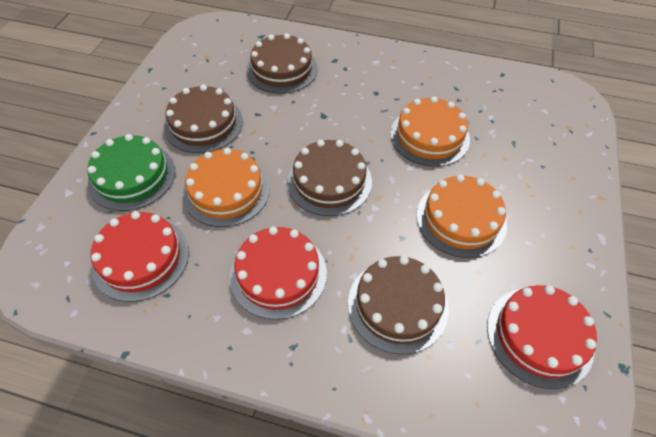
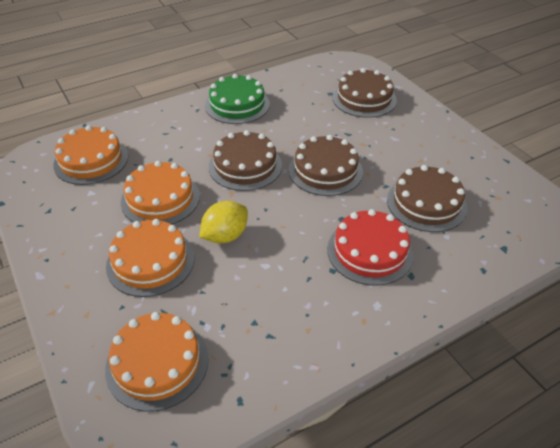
orange cake: [183,148,270,227] [390,97,470,167] [416,175,507,258] = 3 -> [53,125,128,185] [105,312,209,412] [106,219,195,297] [121,161,200,224] = 4
red cake: [91,211,189,302] [230,226,327,320] [487,285,597,389] = 3 -> [327,209,414,286] = 1
yellow lemon: none = 0 -> [199,201,248,244] = 1

